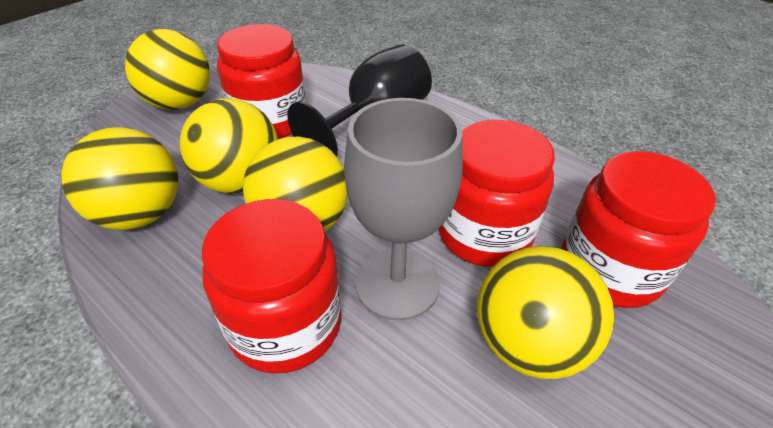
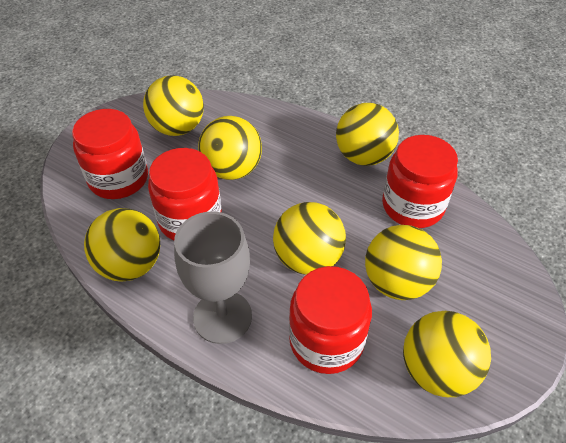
black goblet: [288,44,432,157] = 1 -> none = 0
yellow ball: [61,127,178,230] [125,29,210,110] [180,98,278,194] [243,137,348,232] [477,246,615,379] = 5 -> [84,208,160,282] [143,75,204,136] [198,116,262,180] [273,202,346,275] [336,103,399,166] [365,225,442,300] [403,311,491,397] = 7

